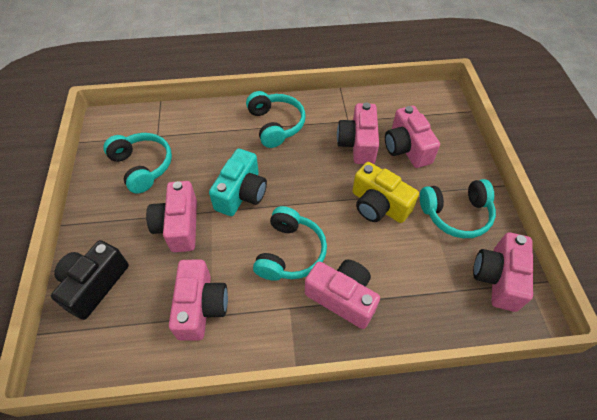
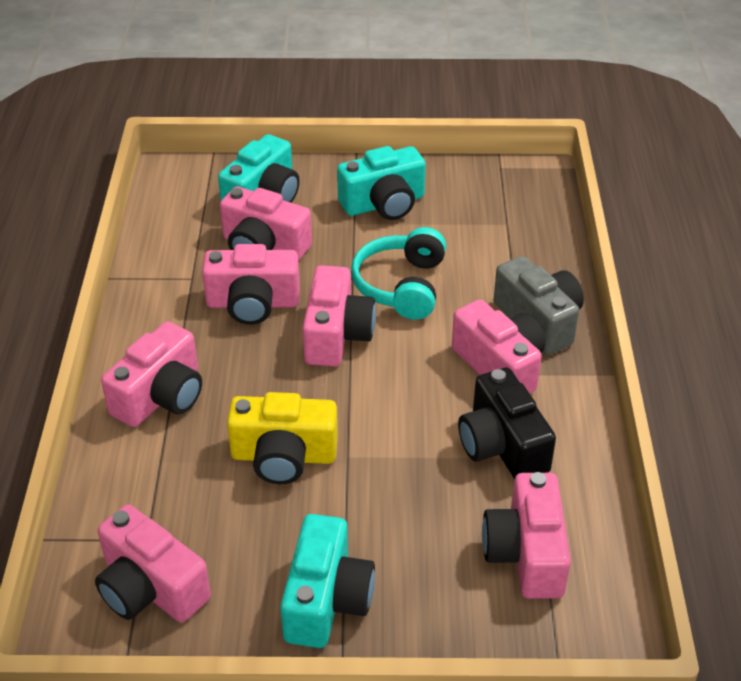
grey camera: none = 0 -> [494,256,584,355] = 1
pink camera: [146,181,197,252] [169,260,228,341] [305,260,380,329] [337,103,379,164] [385,106,440,168] [473,232,533,312] = 6 -> [95,505,211,622] [101,321,202,427] [202,244,300,325] [220,187,312,260] [303,265,376,366] [452,300,545,393] [482,472,571,599] = 7
turquoise camera: [209,149,267,216] = 1 -> [218,134,300,203] [280,514,375,648] [337,146,426,220] = 3
turquoise headphones: [103,133,172,193] [246,91,306,148] [253,206,327,281] [420,179,496,238] = 4 -> [351,227,446,320] = 1

